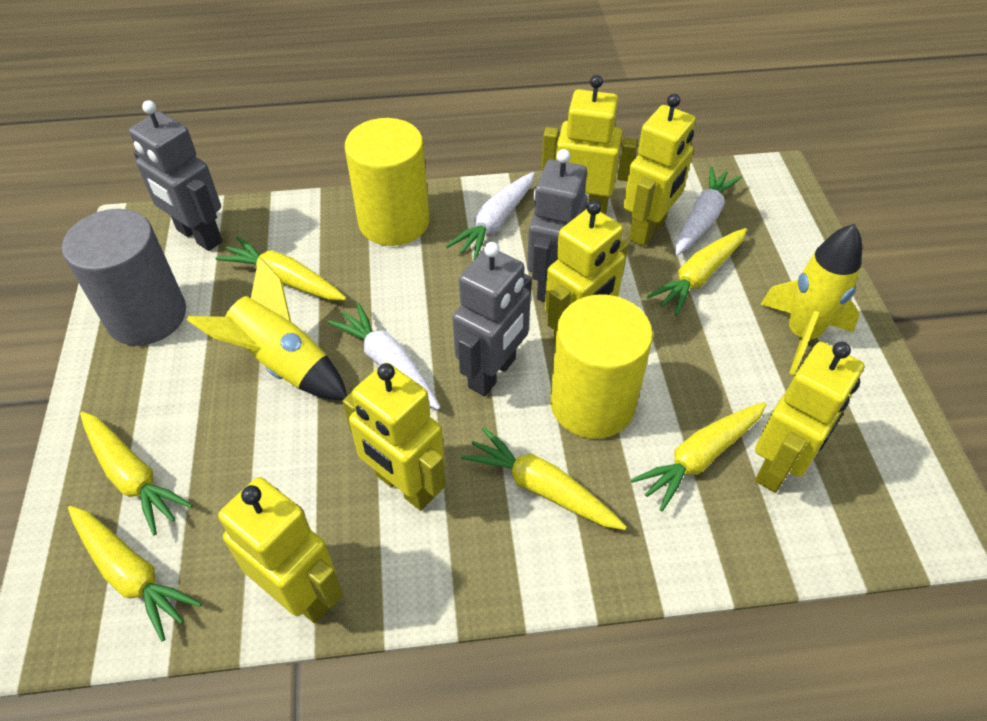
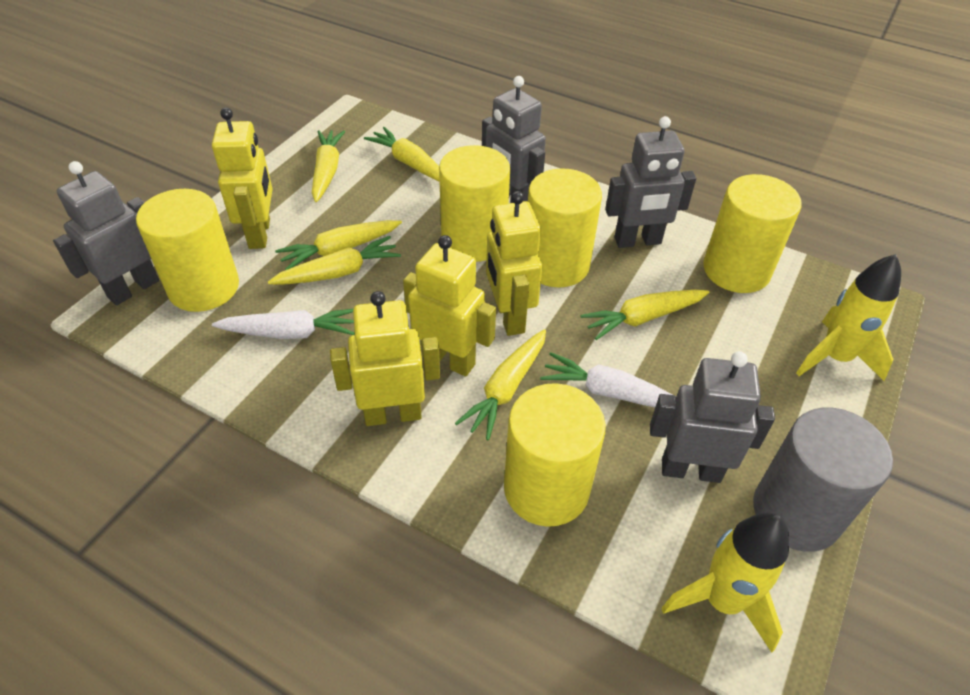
grey robot: [129,100,222,251] [453,242,532,396] [527,149,588,302] = 3 -> [53,161,159,305] [482,76,546,203] [605,116,696,248] [650,351,775,483] = 4
white carrot: [328,303,440,410] [446,172,535,260] [675,166,742,256] = 3 -> [212,309,355,339] [540,352,673,407] = 2
yellow cylinder: [345,118,429,246] [550,295,653,439] = 2 -> [136,189,239,312] [439,145,510,262] [504,383,606,527] [528,168,602,287] [703,174,802,293] = 5
yellow robot: [218,477,343,623] [343,363,446,511] [542,75,637,215] [545,200,629,344] [623,94,696,247] [755,341,864,493] = 6 -> [212,108,272,249] [330,291,440,426] [403,235,496,376] [486,191,542,336] = 4

